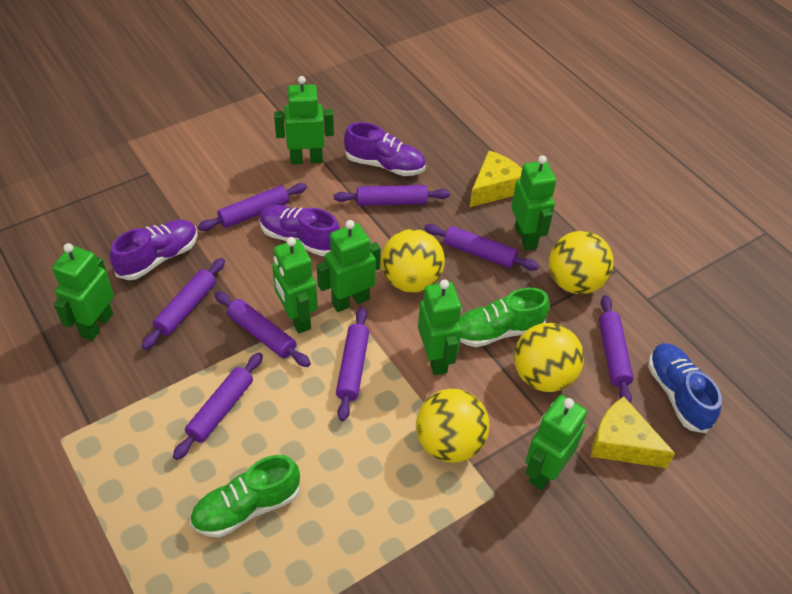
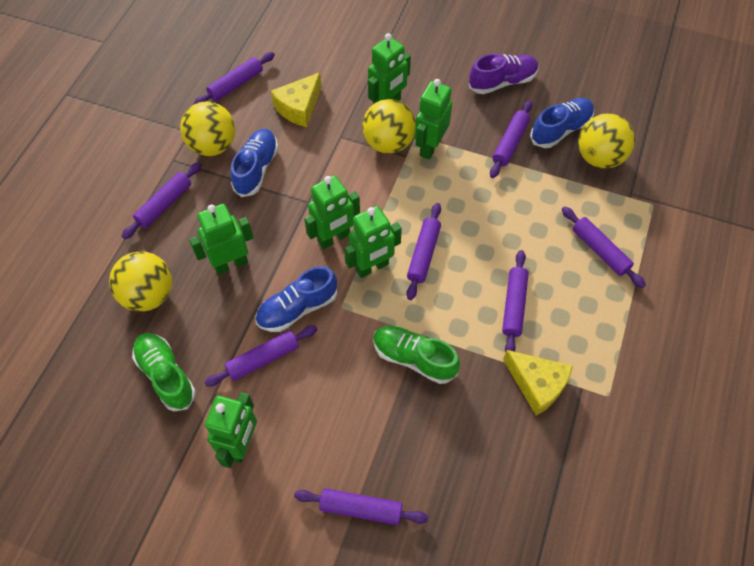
blue shoe: [648,343,722,433] = 1 -> [231,129,278,197] [255,266,337,332] [530,98,594,148] = 3
green robot: [52,243,114,341] [272,237,318,333] [274,76,334,164] [317,220,381,312] [418,280,462,375] [511,155,556,251] [526,395,587,490] = 7 -> [189,204,254,275] [205,392,257,468] [304,175,360,249] [344,206,402,278] [368,33,411,103] [415,79,452,160] = 6
purple shoe: [110,220,198,280] [259,205,340,256] [344,122,426,176] = 3 -> [469,54,539,94] = 1

